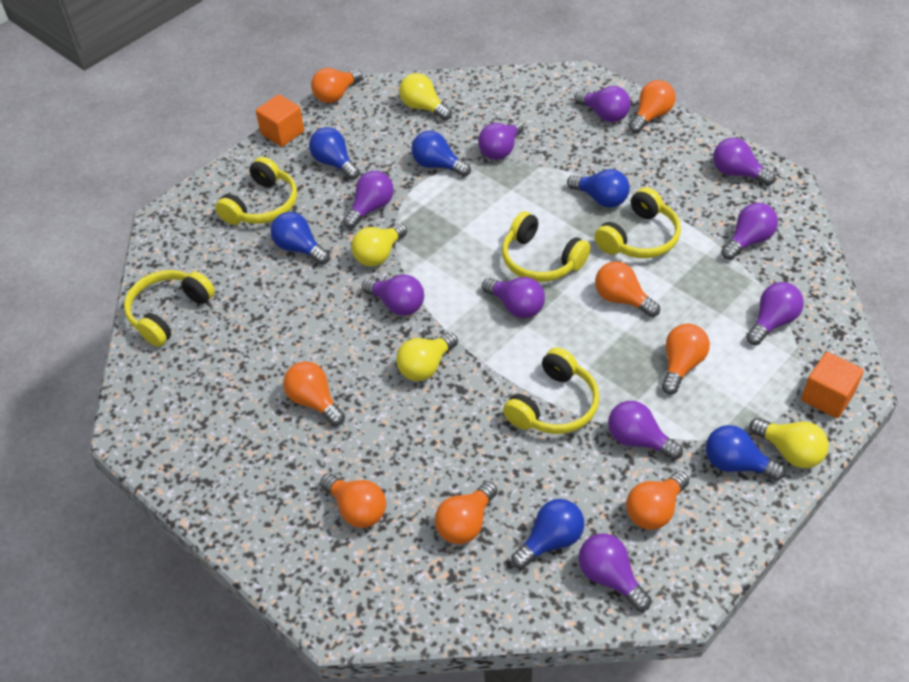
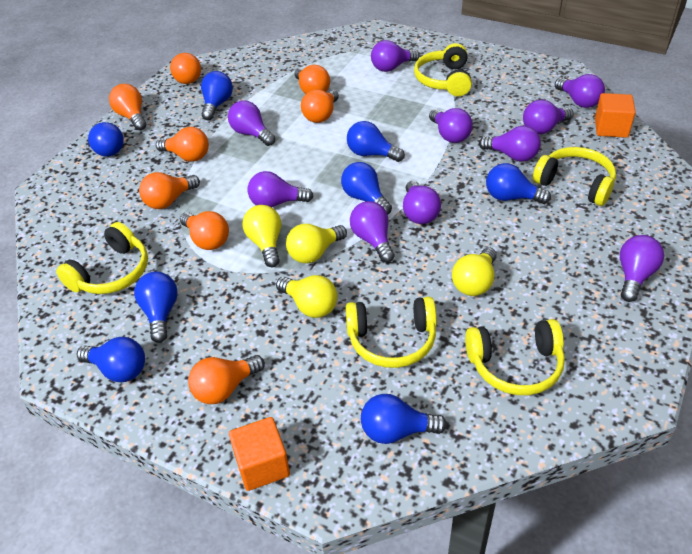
blue light bulb: [270,212,330,265] [309,127,360,180] [411,131,471,177] [511,499,584,569] [567,169,630,208] [706,425,785,481] = 6 -> [77,337,145,382] [88,122,124,156] [134,272,178,343] [201,71,233,120] [341,162,392,214] [347,121,405,162] [361,394,447,444] [486,163,551,204] = 8

